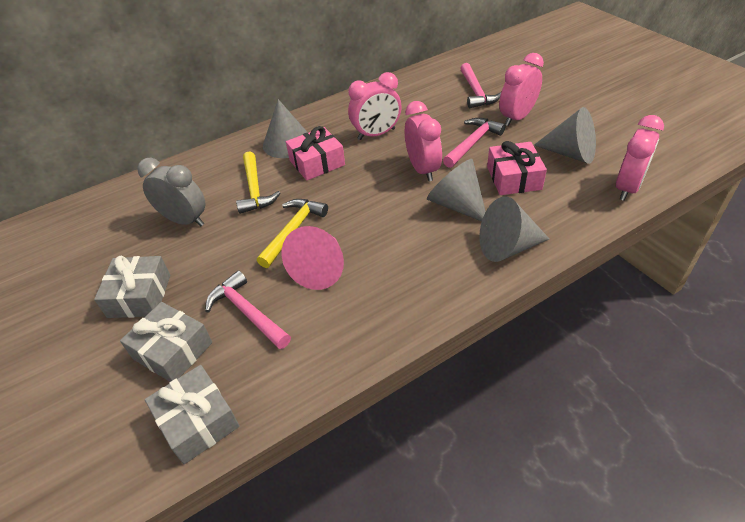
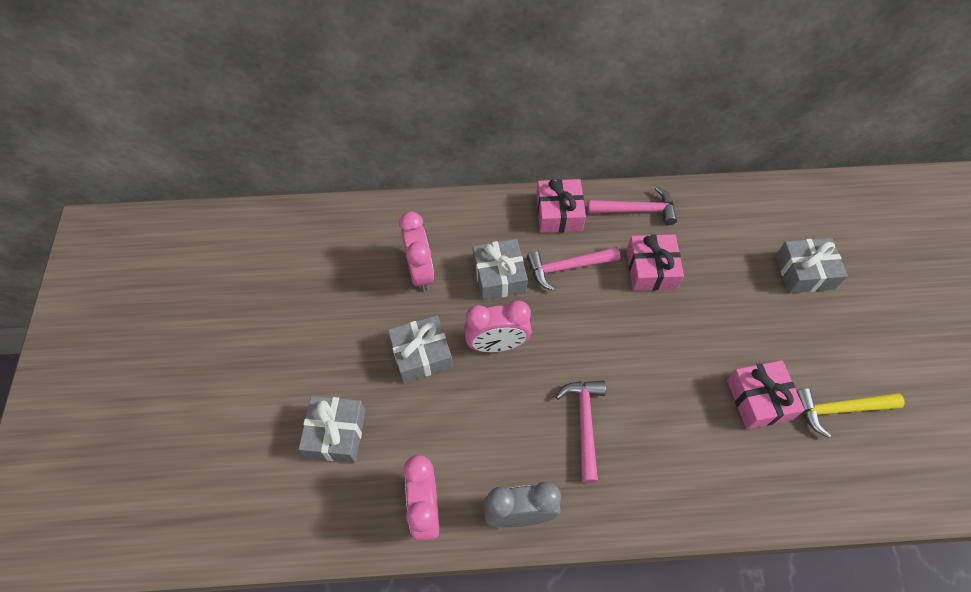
grey cone: [263,99,308,158] [427,159,486,221] [479,197,549,262] [534,107,596,164] = 4 -> none = 0
grey gift: [94,256,170,318] [120,302,212,382] [145,365,240,464] = 3 -> [298,396,366,463] [388,315,453,383] [473,239,528,300] [775,238,848,293] = 4
pink clock: [348,72,402,140] [405,101,442,181] [499,53,544,126] [616,115,664,201] = 4 -> [399,211,434,291] [403,455,439,541] [464,301,532,352] = 3
pink cone: [282,226,344,290] = 1 -> none = 0
pink gift: [286,126,345,181] [487,141,547,195] = 2 -> [536,179,586,233] [626,234,684,291] [727,360,805,429] = 3
yellow hammer: [236,151,280,214] [257,199,328,268] = 2 -> [797,388,904,438] = 1

